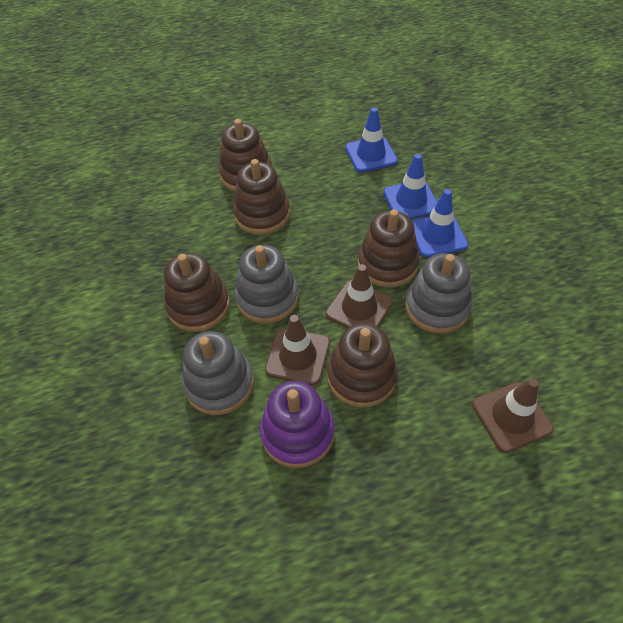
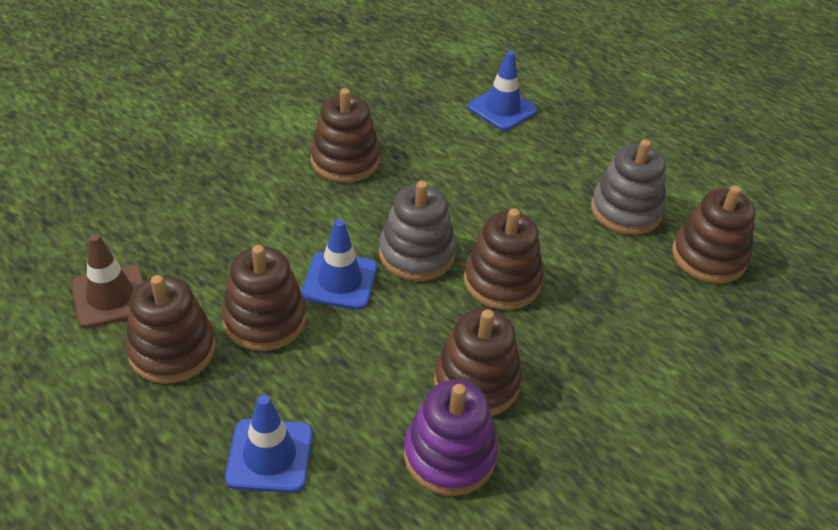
brown stacking toy: [164,253,230,332] [219,119,272,192] [233,159,290,235] [327,323,397,408] [358,209,420,288] = 5 -> [125,275,216,384] [222,245,307,351] [310,88,380,182] [434,309,522,416] [464,208,543,310] [672,185,756,283] = 6
brown traffic cone: [265,315,330,385] [326,264,393,328] [473,378,553,453] = 3 -> [71,234,144,328] = 1
grey stacking toy: [182,331,254,415] [235,245,298,324] [405,253,472,334] = 3 -> [379,181,456,281] [591,139,666,235] = 2

